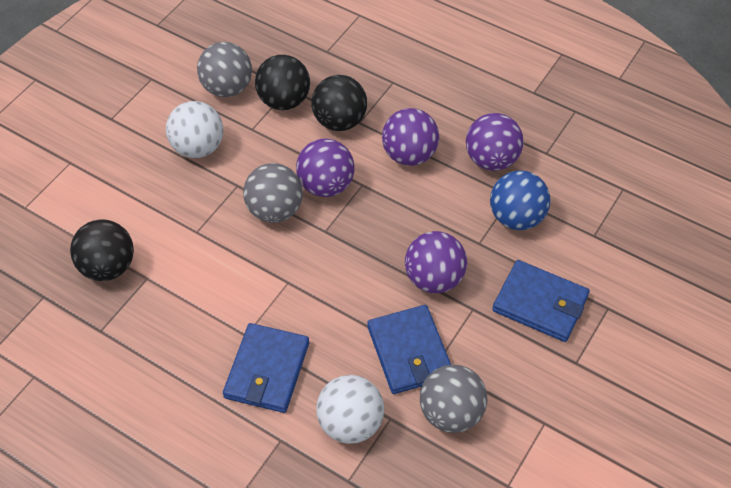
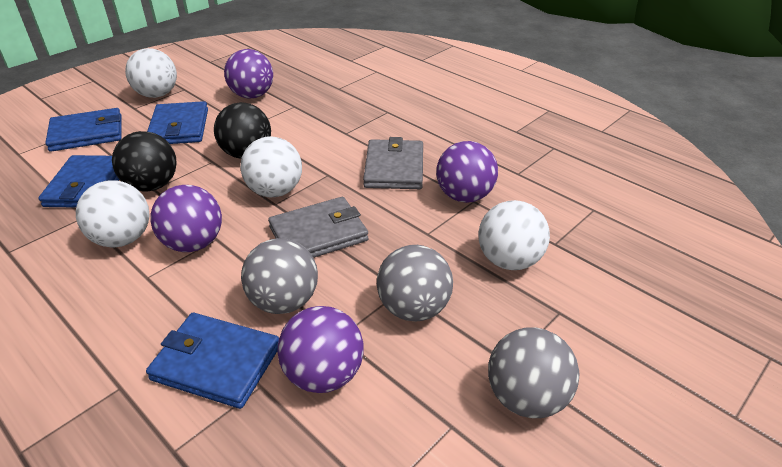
black ball: [70,219,134,281] [255,55,310,110] [311,75,367,131] = 3 -> [112,131,177,191] [214,102,271,159] = 2
blue ball: [490,170,551,230] = 1 -> none = 0
blue wallet: [223,323,309,413] [367,305,451,394] [492,260,590,342] = 3 -> [39,155,119,208] [45,108,121,152] [146,313,279,409] [147,101,208,144] = 4
grey wallet: none = 0 -> [268,197,369,258] [363,137,423,189] = 2
white ball: [166,101,223,158] [316,375,384,444] = 2 -> [76,180,150,248] [125,48,177,98] [240,136,302,197] [478,200,550,270] = 4

